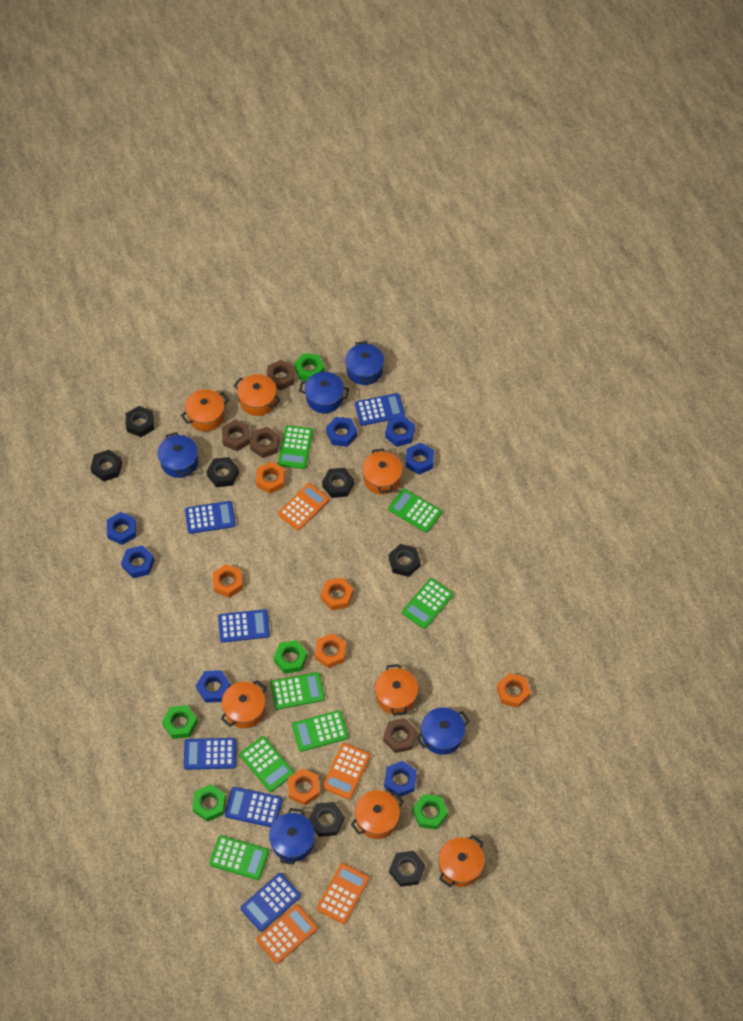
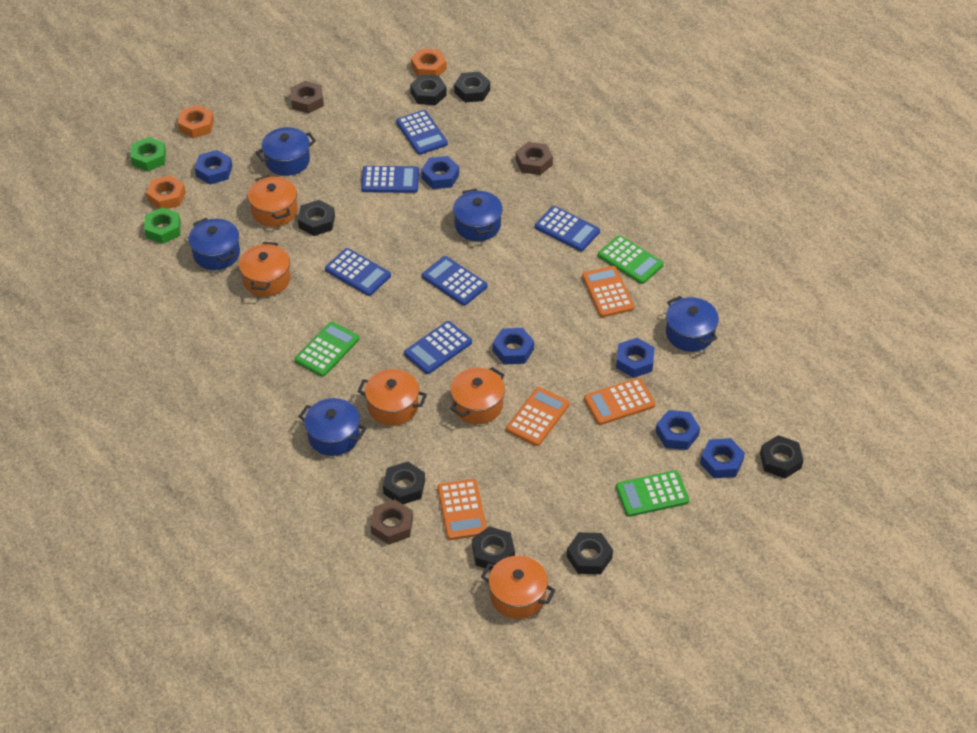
blue nut: [107,512,136,545] [121,545,155,578] [196,670,231,703] [326,417,357,447] [384,761,417,797] [385,416,415,447] [406,443,434,475] = 7 -> [195,150,232,185] [421,156,459,189] [493,328,534,365] [616,338,655,378] [656,410,700,450] [700,438,745,478] = 6
brown nut: [222,420,250,451] [250,427,280,458] [267,360,294,391] [383,718,417,753] = 4 -> [290,81,324,113] [370,499,413,545] [516,142,553,175] = 3
green calculator: [209,835,269,880] [240,736,294,792] [270,672,325,710] [278,425,313,469] [292,710,349,752] [388,489,442,533] [402,578,454,629] = 7 -> [295,321,359,377] [598,235,664,284] [616,470,689,517] = 3
green nut: [162,705,198,739] [192,784,226,822] [273,640,307,674] [294,353,325,381] [412,794,448,830] = 5 -> [130,137,166,171] [144,207,181,244] = 2
orange nut: [212,564,243,598] [256,462,285,494] [288,768,320,805] [315,633,346,668] [321,578,353,610] [497,673,531,708] = 6 -> [146,175,186,209] [178,105,214,139] [411,49,447,77] = 3
orange pot: [181,389,229,431] [221,680,267,728] [234,374,281,416] [351,790,404,839] [362,448,403,495] [375,664,418,716] [438,835,485,887] = 7 -> [239,242,291,297] [248,175,298,227] [357,369,427,426] [450,367,505,424] [481,556,555,619] = 5

